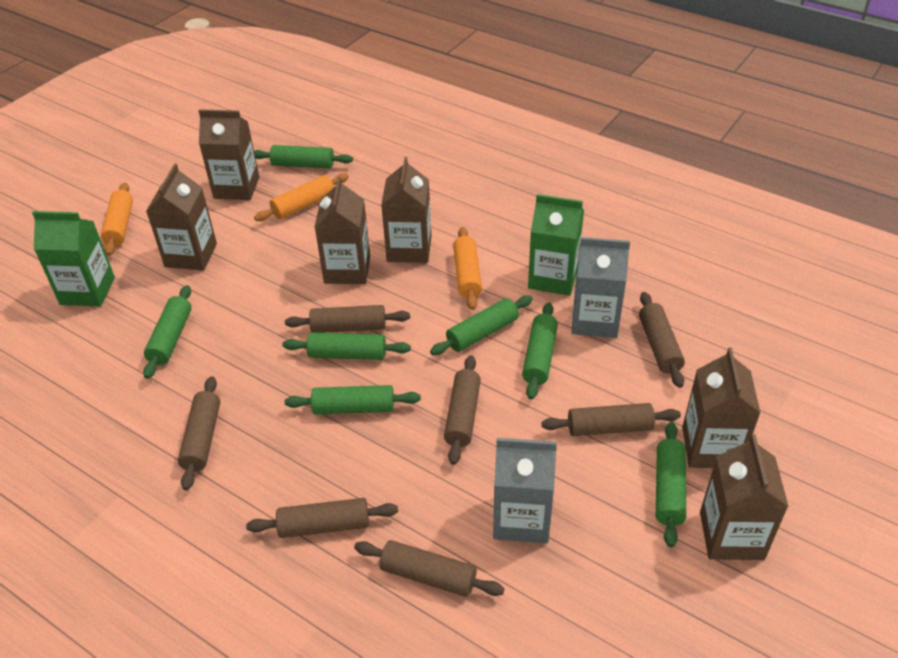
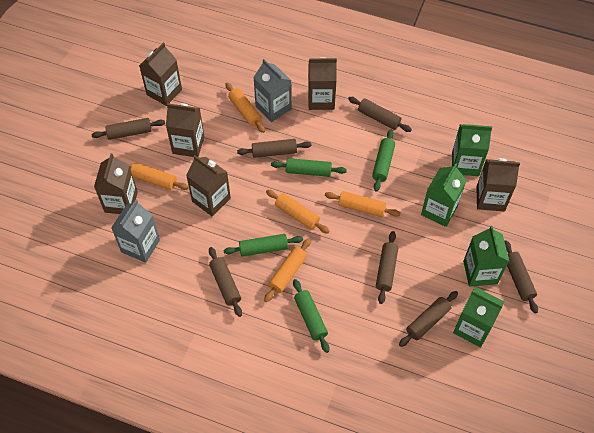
green carton: [32,211,115,306] [528,194,584,296] = 2 -> [421,163,466,227] [452,124,492,176] [453,287,505,348] [463,226,509,287] = 4
green rolling pin: [143,285,192,379] [254,145,353,168] [283,332,411,360] [285,385,421,414] [430,295,533,355] [522,302,558,399] [656,422,686,547] = 7 -> [224,234,303,257] [271,158,347,177] [293,279,329,353] [372,129,395,191] = 4
orange rolling pin: [101,183,133,256] [254,173,349,221] [453,227,482,310] = 3 -> [130,163,189,190] [225,83,265,133] [264,238,311,302] [266,190,330,234] [325,191,400,217] = 5

